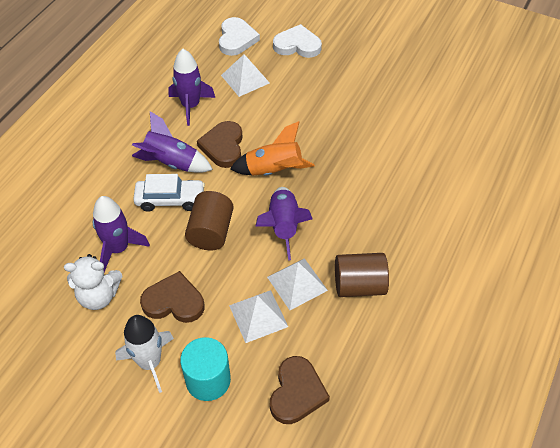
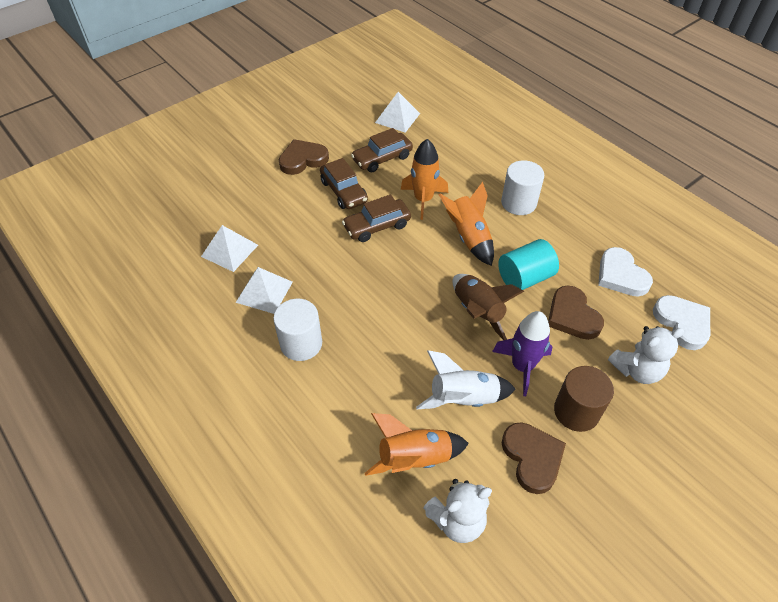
brown car: none = 0 -> [320,158,368,209] [342,194,411,242] [351,128,413,172] = 3
brown cylinder: [185,191,234,250] [335,253,389,297] = 2 -> [554,366,614,432] = 1
brown rocket: none = 0 -> [452,274,524,340] = 1
orange rocket: [230,121,315,176] = 1 -> [365,413,469,476] [401,139,448,220] [439,182,494,266] = 3
purple rocket: [93,196,150,272] [132,111,213,173] [168,49,215,126] [255,187,313,261] = 4 -> [492,311,552,396] = 1
white car: [133,174,205,212] = 1 -> none = 0
white cylinder: none = 0 -> [273,299,322,361] [501,160,544,215] = 2
white teddy bear: [64,254,122,310] = 1 -> [423,479,492,543] [608,326,684,384] = 2

